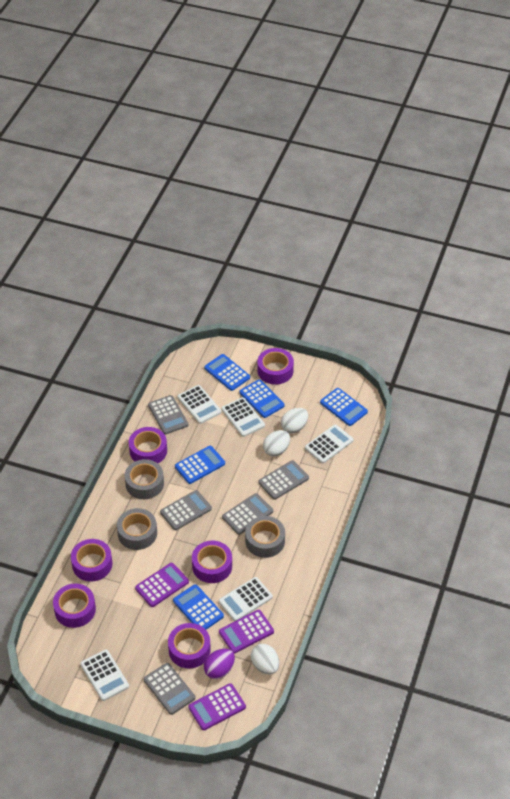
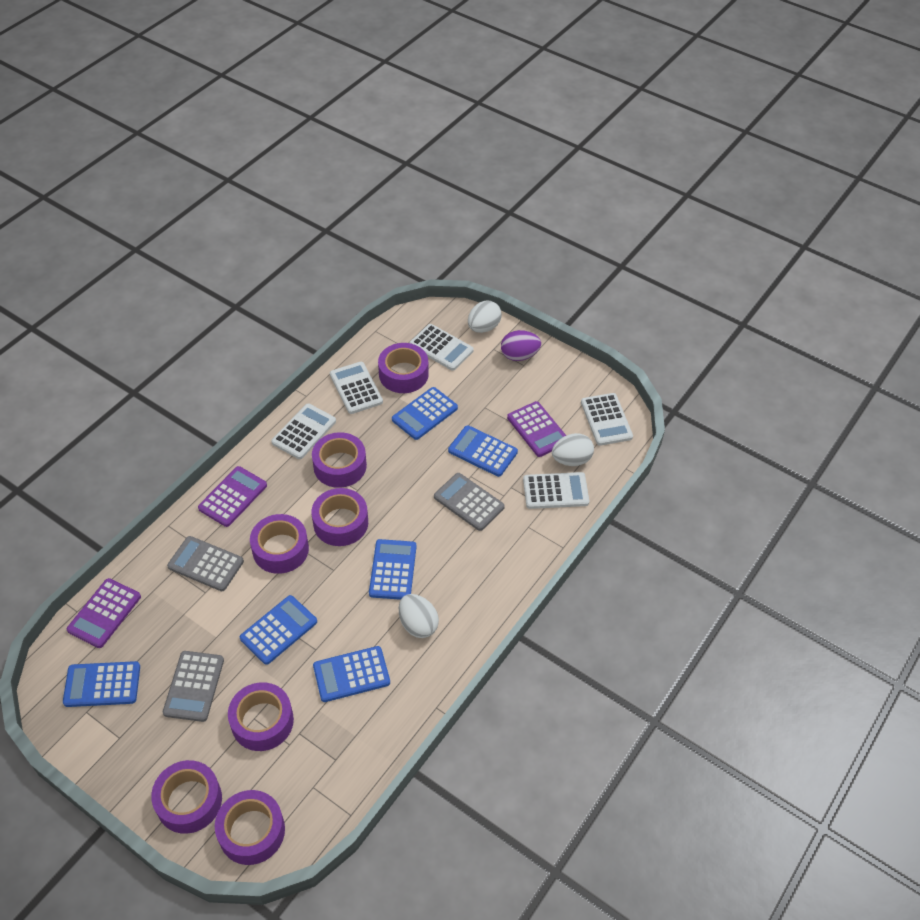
blue calculator: [173,584,224,629] [175,446,225,484] [204,354,250,391] [239,379,285,418] [320,388,368,426] = 5 -> [63,661,140,707] [240,595,317,665] [313,646,390,702] [369,539,417,600] [392,387,458,440] [448,425,518,477] = 6
grey calculator: [144,663,196,715] [148,395,188,435] [160,490,212,530] [222,493,273,535] [258,460,309,500] = 5 -> [163,651,224,722] [167,536,244,591] [434,473,505,531] = 3
grey tape: [117,508,157,550] [125,459,164,499] [245,516,285,558] = 3 -> none = 0
purple tape: [53,584,96,628] [71,539,112,581] [129,427,167,463] [168,623,211,668] [192,541,232,583] [258,348,294,385] = 6 -> [151,760,222,834] [215,790,285,865] [228,682,294,751] [250,514,309,574] [312,432,367,488] [312,488,368,546] [378,343,429,393] = 7

